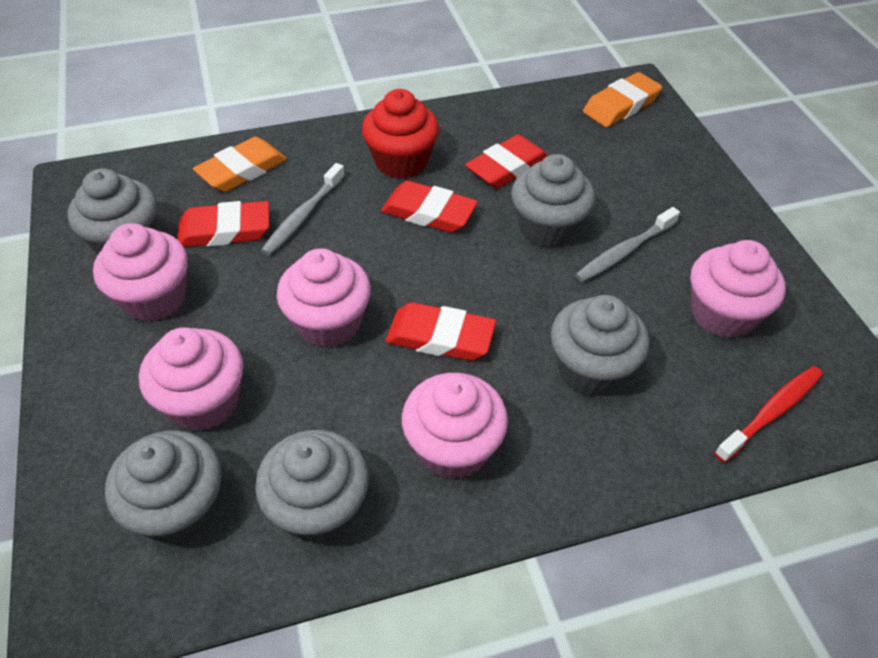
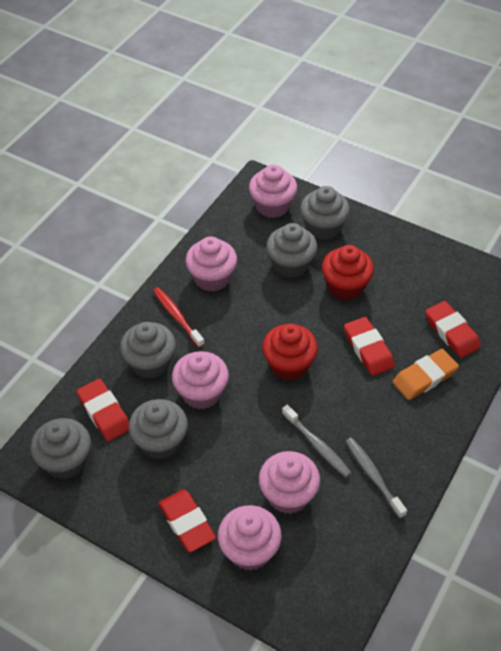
orange eraser: [193,137,287,192] [583,72,662,127] = 2 -> [393,349,459,400] = 1
red cupcake: [362,89,439,179] = 1 -> [262,324,318,381] [322,245,374,300] = 2

